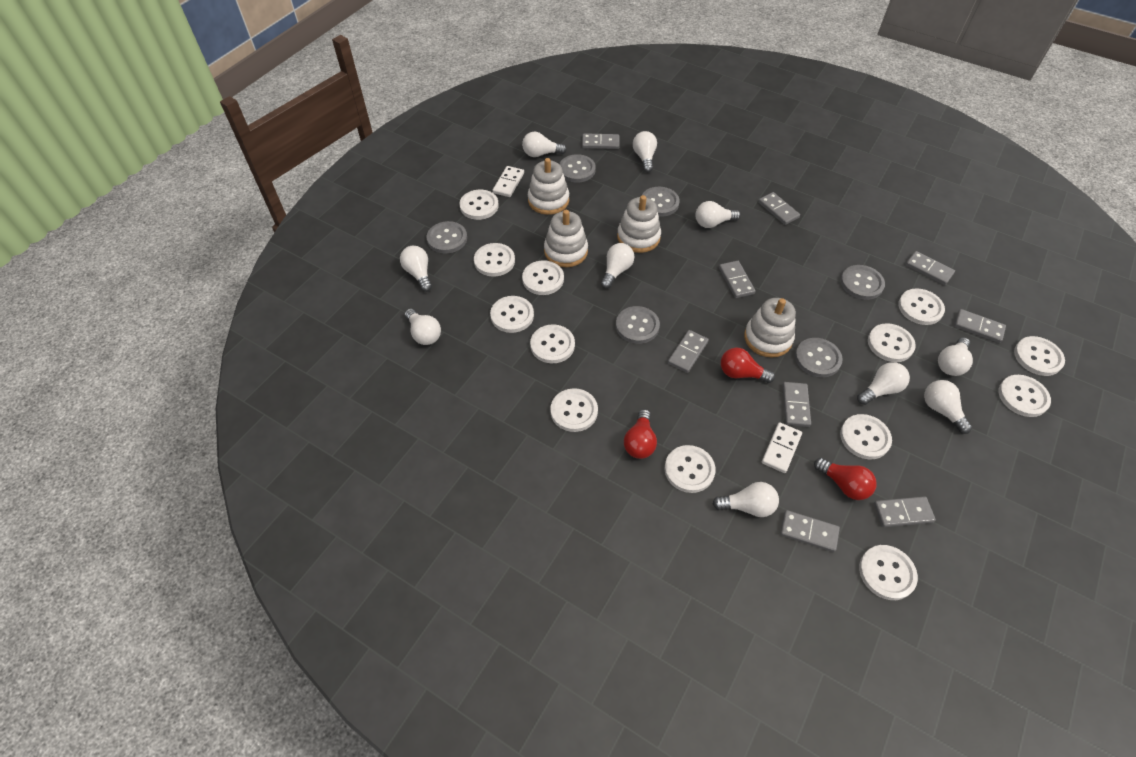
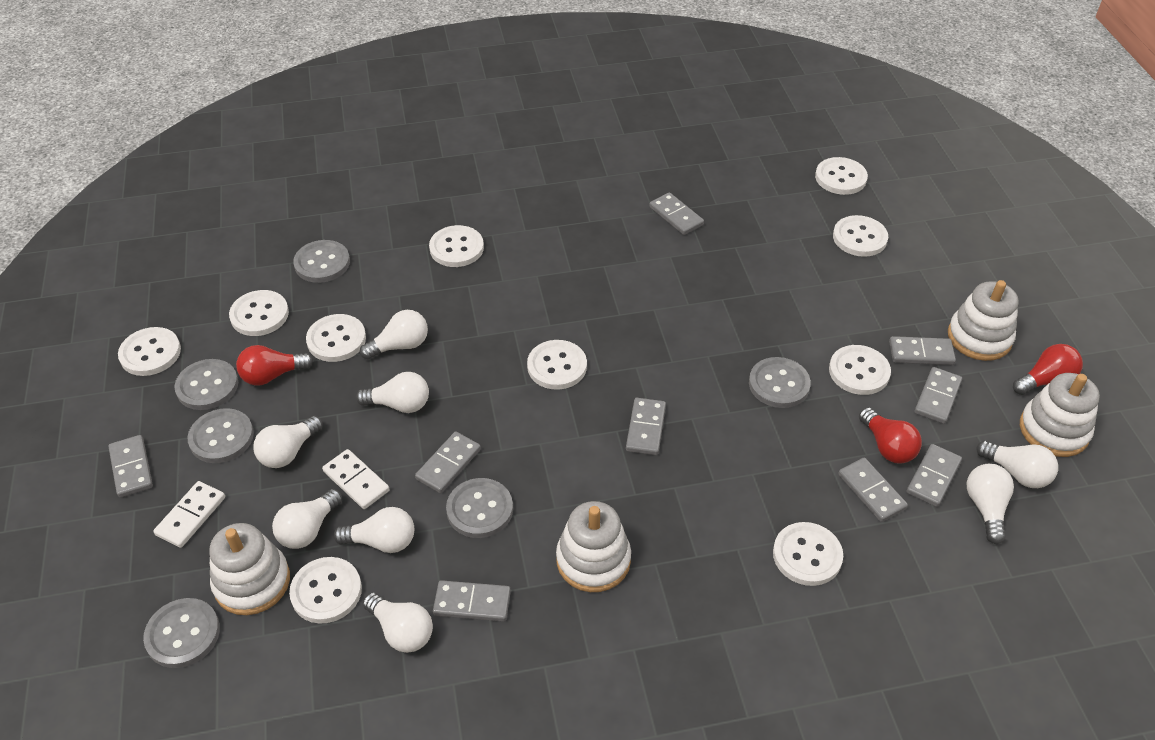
white button: [460,189,499,220] [474,243,515,277] [490,296,534,333] [522,260,564,295] [530,325,575,363] [550,388,598,432] [665,445,715,493] [840,414,892,459] [859,545,918,600] [868,323,916,362] [898,288,945,325] [998,375,1051,417] [1014,336,1065,376] = 13 -> [118,327,181,376] [229,290,289,336] [289,557,362,624] [306,314,366,362] [429,225,484,267] [527,340,587,390] [773,522,843,586] [815,157,868,195] [829,345,891,395] [833,215,888,257] = 10
white light bulb: [400,246,432,292] [405,309,441,345] [522,132,567,157] [601,243,635,289] [633,131,657,173] [695,201,741,228] [713,482,779,517] [857,362,910,405] [924,380,972,434] [938,337,973,376] = 10 -> [254,416,323,468] [272,489,342,549] [333,507,414,553] [356,372,429,413] [360,310,428,360] [363,592,433,653] [967,464,1014,544] [976,441,1058,488] = 8

